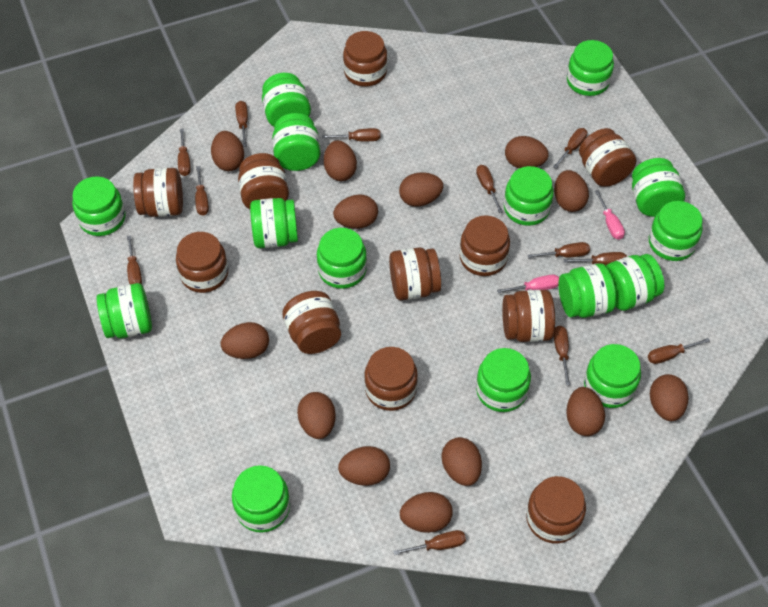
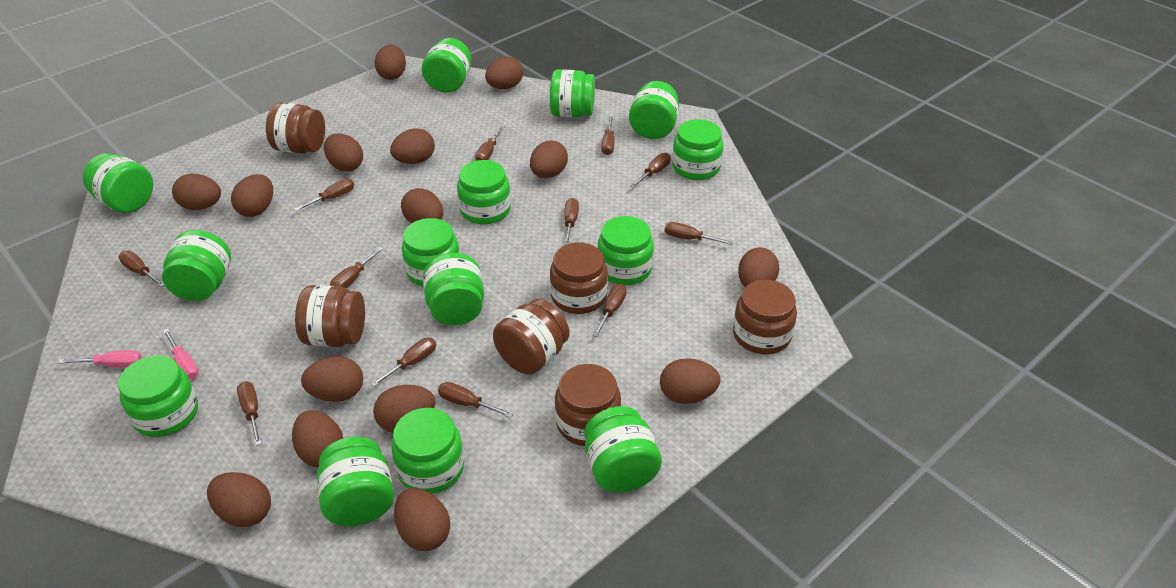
brown egg: [211,131,244,171] [221,322,269,359] [297,392,336,439] [324,140,357,181] [333,194,378,229] [338,446,390,486] [399,172,443,207] [400,492,453,533] [442,437,482,486] [505,136,549,168] [554,170,589,212] [566,387,605,436] [650,374,689,421] = 13 -> [172,174,221,210] [207,472,271,527] [231,174,273,217] [292,410,343,467] [301,356,363,402] [324,134,363,172] [373,385,435,432] [375,44,406,80] [390,129,435,164] [394,488,450,551] [401,188,443,223] [485,57,523,89] [530,140,568,178] [660,358,720,404] [738,247,779,287] = 15
brown jar: [133,168,183,217] [176,232,228,293] [238,153,289,209] [282,291,341,354] [343,31,387,87] [364,347,418,411] [389,247,441,300] [460,215,510,276] [502,290,555,342] [526,476,586,543] [579,128,636,187] = 11 -> [266,102,325,154] [295,285,365,347] [493,299,569,375] [550,243,608,314] [555,364,621,446] [733,280,797,354] = 6
green jar: [72,176,125,236] [97,283,152,338] [232,465,290,533] [250,198,298,248] [262,73,311,127] [272,113,320,171] [317,228,367,289] [476,348,531,412] [504,166,554,226] [558,263,617,318] [567,40,614,96] [584,344,641,408] [606,254,665,311] [632,158,685,217] [649,201,703,261] = 15 -> [83,153,153,213] [118,355,198,437] [162,230,231,301] [316,437,394,526] [391,408,464,494] [402,218,460,287] [422,38,471,93] [423,253,484,326] [457,160,511,224] [550,69,595,117] [584,406,662,493] [597,216,654,285] [629,81,679,139] [672,119,723,180] = 14

